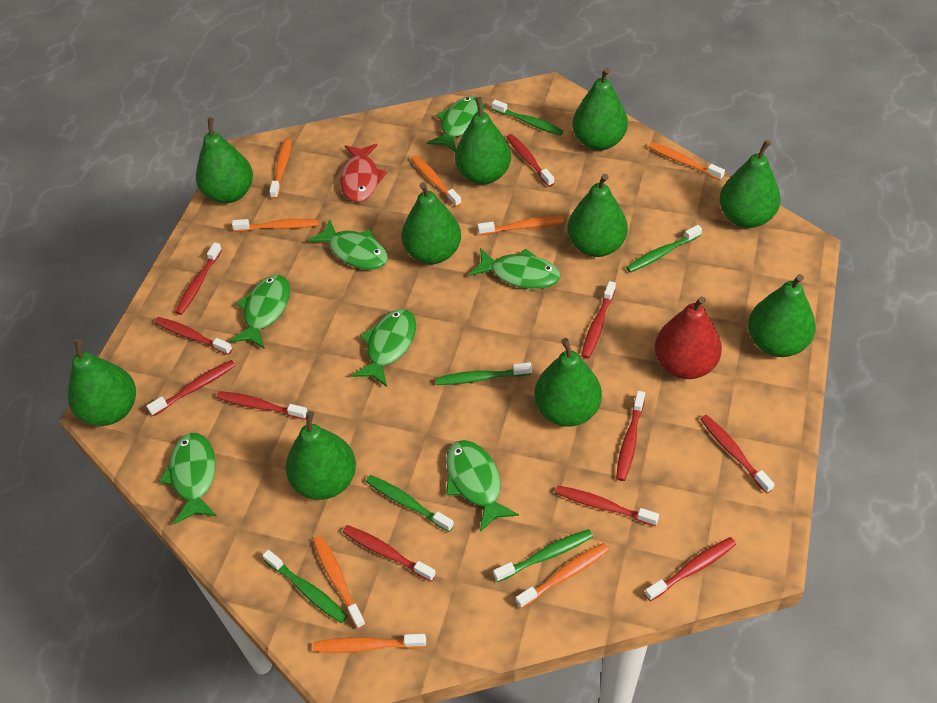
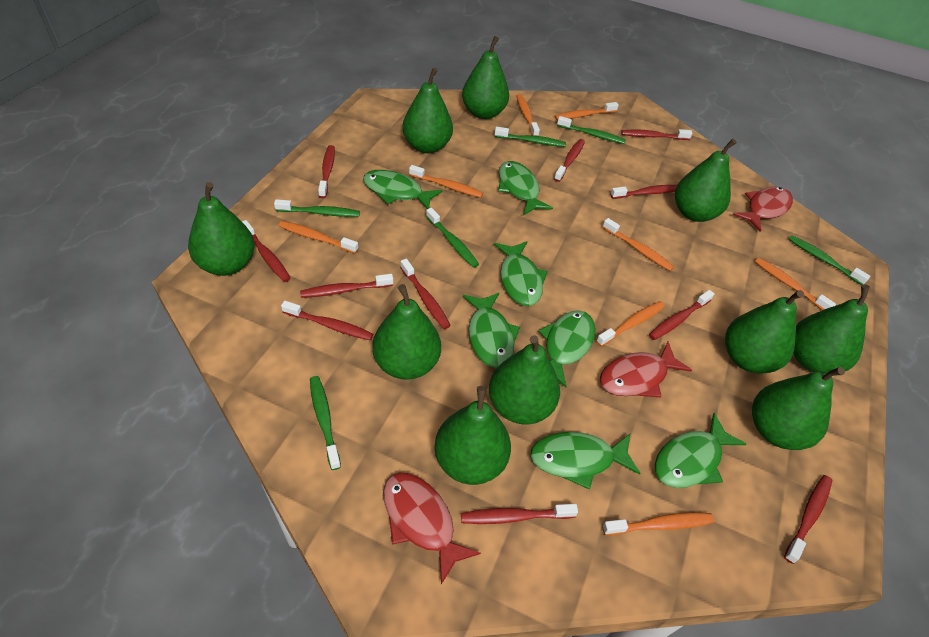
red fish: [340,144,387,202] = 1 -> [383,473,481,585] [600,341,692,397] [733,186,793,232] = 3
red pear: [655,296,722,379] = 1 -> none = 0

